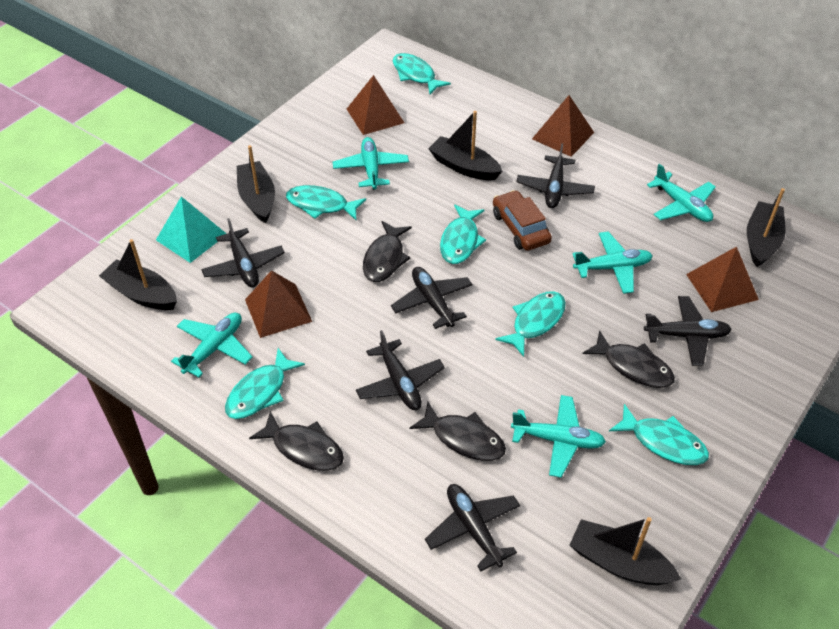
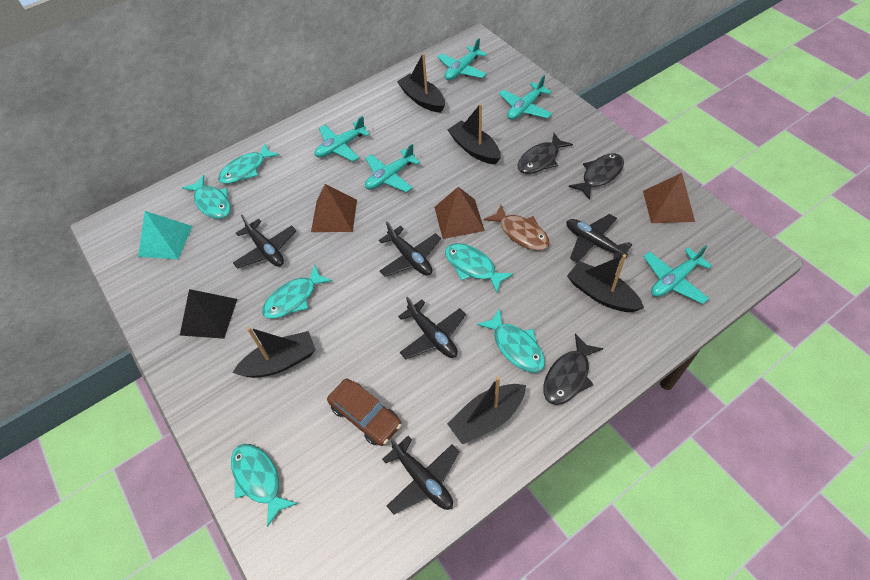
black fish: [249,411,344,471] [363,221,412,282] [410,402,506,461] [582,330,675,388] = 4 -> [517,133,573,174] [543,334,603,405] [569,154,624,200] = 3
black plane: [201,218,285,287] [356,330,445,410] [391,267,473,329] [425,484,520,572] [516,143,595,208] [644,296,732,366] = 6 -> [233,215,296,269] [379,222,441,277] [382,436,459,514] [398,297,466,359] [567,214,632,263] = 5
black pyramid: none = 0 -> [180,289,237,339] = 1
brown fish: none = 0 -> [484,205,550,250] = 1
brown pyramid: [245,270,312,338] [347,75,404,135] [532,95,594,157] [686,247,759,312] = 4 -> [311,184,357,232] [434,187,485,239] [643,173,695,223] = 3

